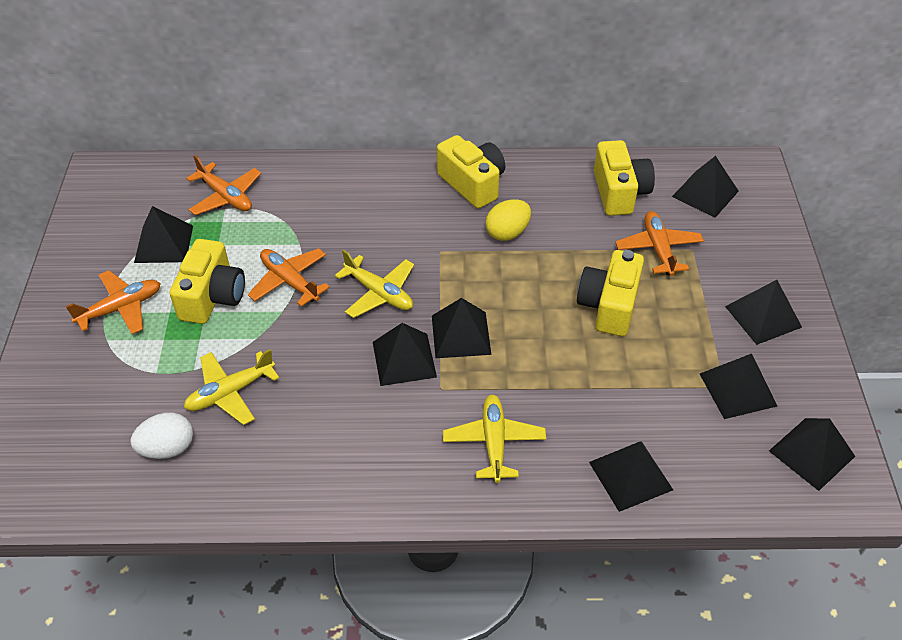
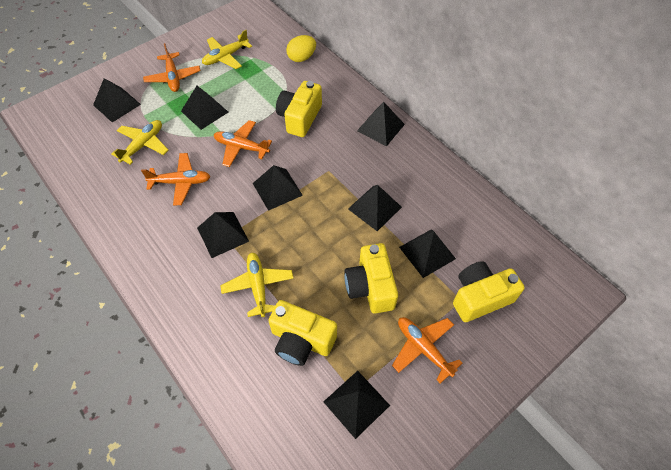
white egg: [131,412,193,459] = 1 -> none = 0

